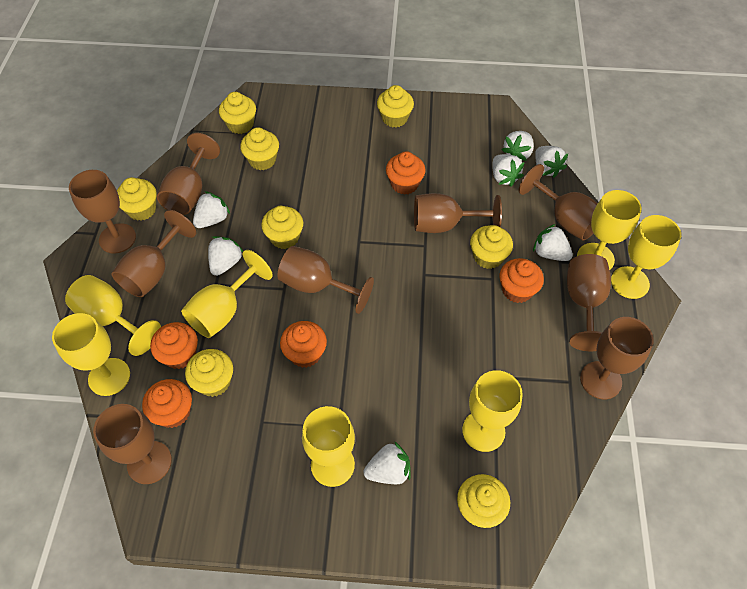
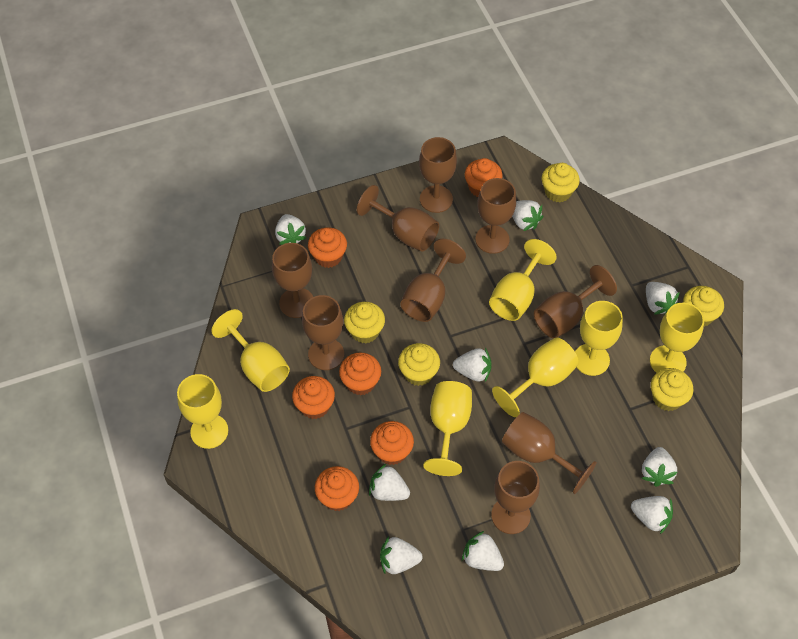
orange cupcake: [142,379,192,428] [150,322,198,369] [280,321,327,368] [386,151,426,195] [500,258,544,303] = 5 -> [292,376,335,419] [308,227,347,268] [315,466,359,511] [339,352,381,395] [370,421,414,465] [465,158,502,197] = 6
white strawberry: [193,191,230,228] [208,236,243,276] [363,441,411,484] [492,154,525,187] [502,131,534,161] [533,224,573,261] [535,146,568,178] = 7 -> [275,214,306,245] [369,463,410,501] [380,536,423,574] [453,348,492,382] [462,531,504,571] [512,200,543,231] [631,496,673,534] [642,447,677,487] [646,282,680,315] = 9
yellow cupcake: [117,177,157,221] [185,349,233,397] [219,92,256,134] [240,127,279,170] [261,206,303,249] [377,85,414,127] [457,474,510,528] [470,225,513,269] = 8 -> [344,302,385,343] [398,343,440,386] [542,163,580,202] [651,368,693,411] [683,286,724,327] = 5

